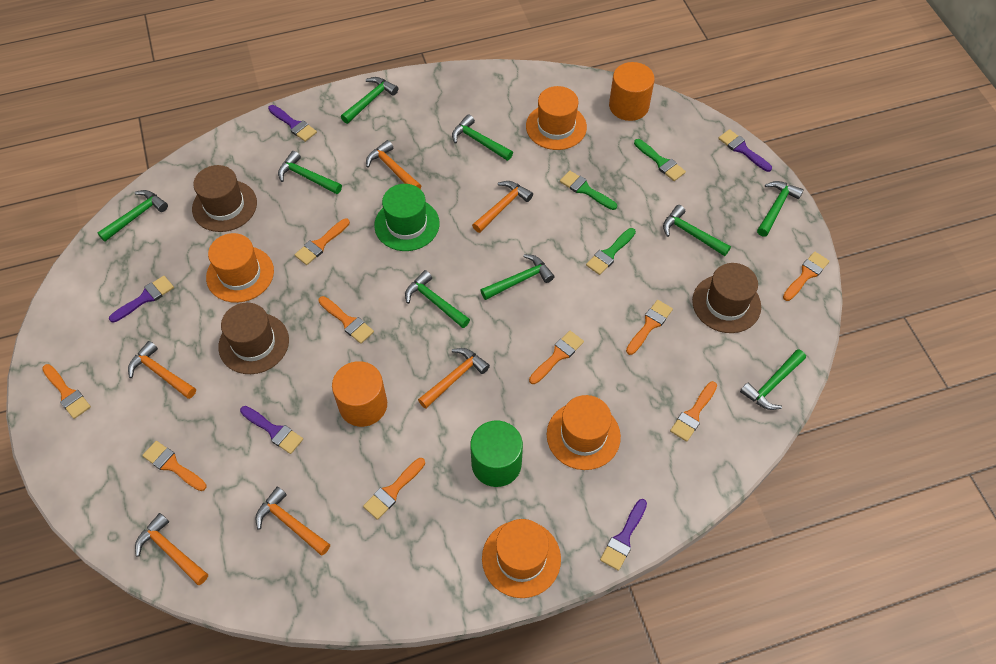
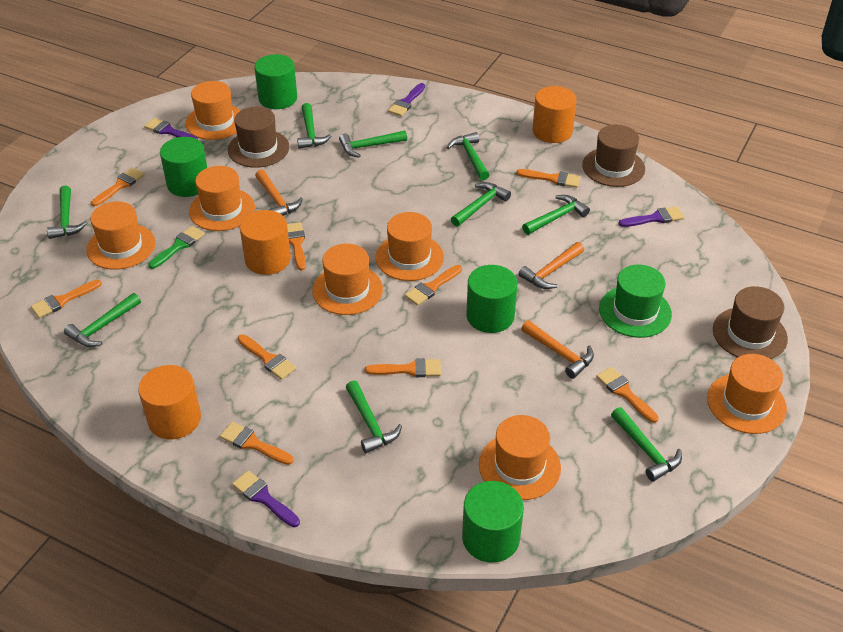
green brush: [560,171,617,210] [586,228,636,275] [634,139,686,181] = 3 -> [148,226,205,269] = 1
green cylinder: [470,421,523,487] = 1 -> [160,137,207,197] [254,54,297,109] [462,481,524,563] [466,265,517,333] = 4
orange cylinder: [332,361,387,427] [609,62,655,121] = 2 -> [138,365,201,439] [240,210,291,275] [532,86,577,143] = 3
orange hammer: [128,341,196,399] [135,513,208,585] [255,487,330,556] [366,140,421,189] [418,348,490,409] [472,181,533,233] = 6 -> [255,169,303,216] [518,242,584,289] [521,320,594,379] = 3
orange hat: [206,233,274,303] [482,519,561,598] [526,86,587,150] [547,395,621,470] = 4 -> [87,201,155,270] [185,81,241,140] [189,166,255,231] [312,244,383,315] [376,212,444,281] [479,415,561,500] [707,354,787,434] = 7
purple brush: [109,276,174,323] [240,406,303,454] [268,105,317,142] [600,499,647,571] [718,129,772,172] = 5 -> [144,118,198,140] [232,470,300,527] [388,83,425,116] [619,206,684,227] = 4

